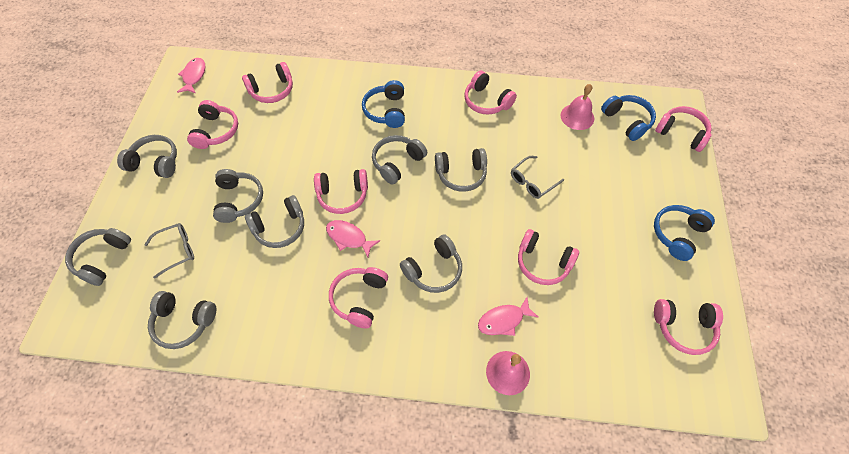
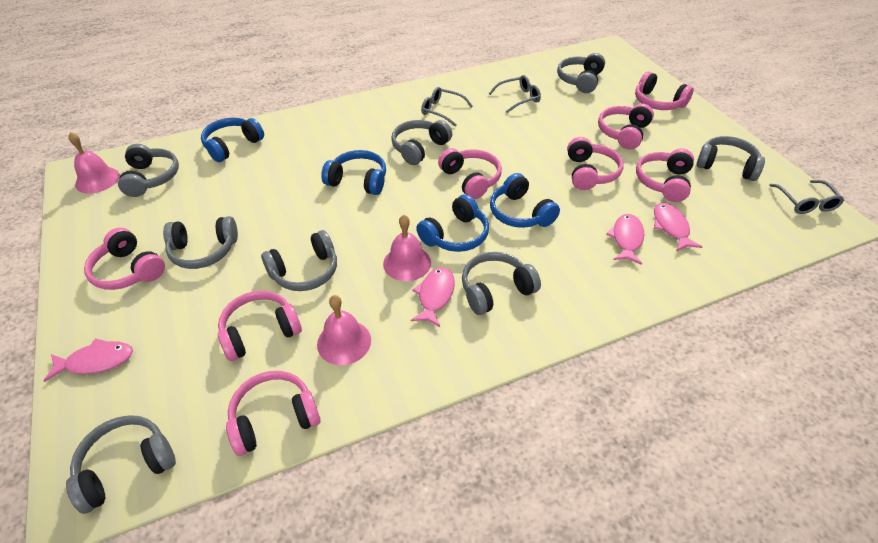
blue headphones: [362,80,405,128] [601,95,656,141] [654,205,715,261] = 3 -> [201,118,264,162] [321,150,386,195] [416,194,489,252] [490,173,560,228] = 4
grey glasses: [144,223,194,279] [511,156,564,199] = 2 -> [421,87,473,127] [489,75,541,113] [769,180,844,214] = 3
pink bell: [486,351,530,395] [561,84,594,130] = 2 -> [68,132,120,194] [317,295,371,365] [383,215,431,281] = 3
pink fish: [177,58,205,94] [326,220,380,257] [478,297,539,336] = 3 -> [44,338,133,382] [411,267,455,327] [606,214,645,265] [654,203,702,251] = 4

